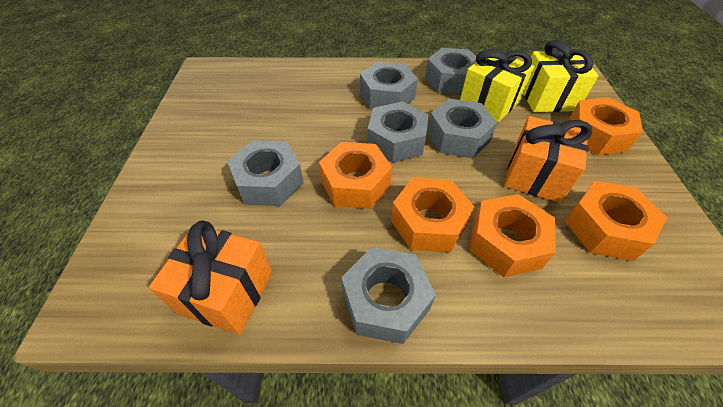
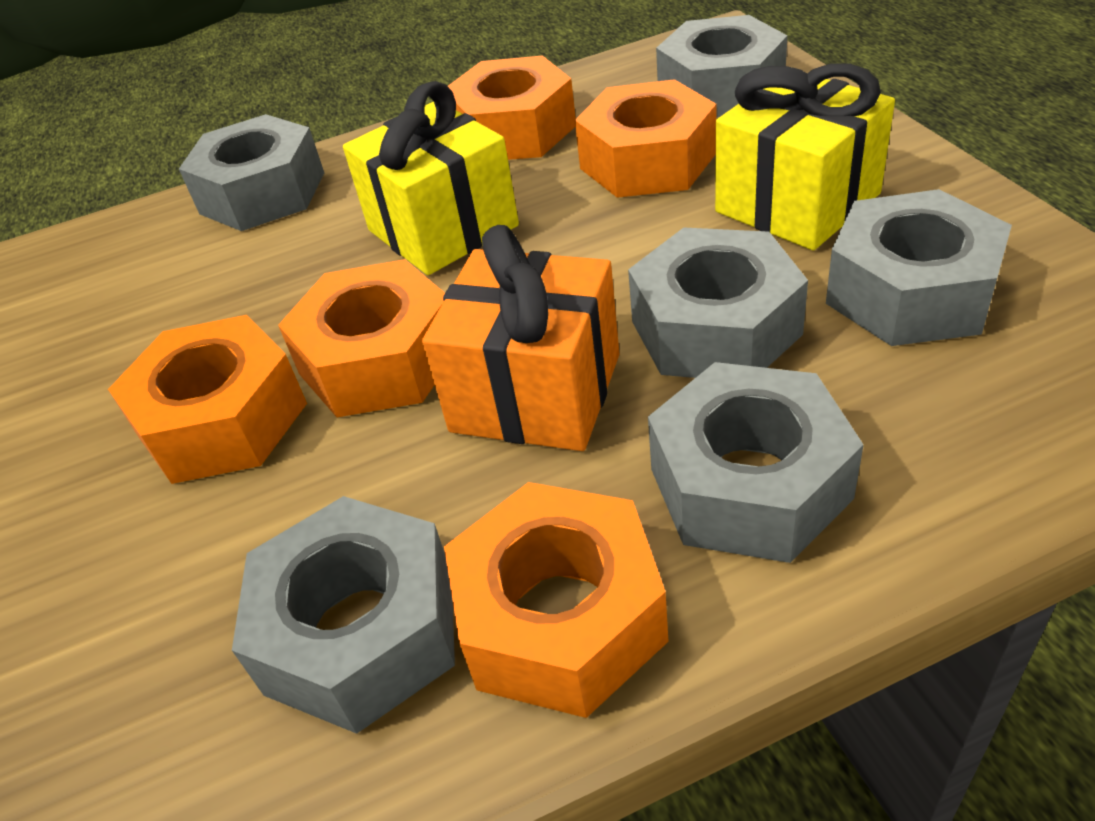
orange gift: [149,220,272,335] [504,116,592,203] = 2 -> [422,225,619,451] = 1

